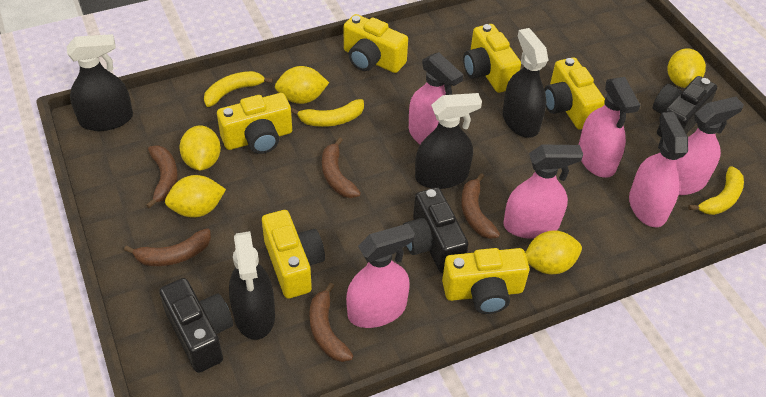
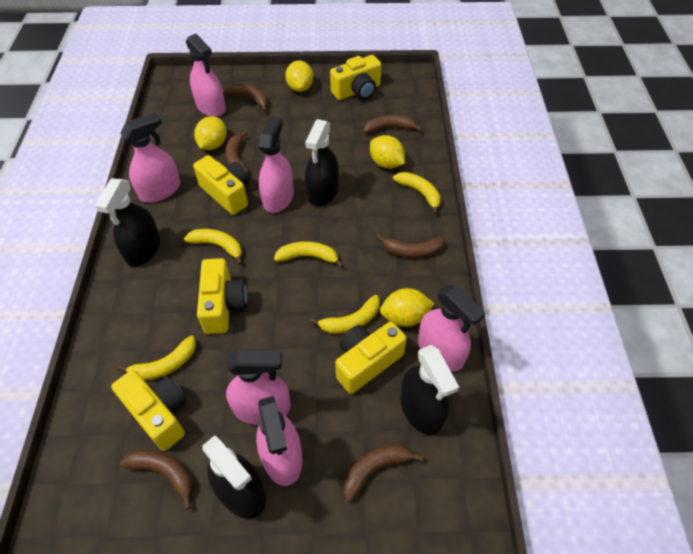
black camera: [159,278,233,373] [403,187,468,273] [653,76,717,137] = 3 -> none = 0
brown banana: [124,228,211,266] [146,145,178,209] [309,283,354,362] [322,137,361,198] [461,173,500,239] = 5 -> [120,450,193,510] [224,83,268,112] [225,131,249,174] [343,444,423,502] [364,115,423,133] [376,234,445,258] = 6
yellow banana: [204,71,273,107] [291,99,364,127] [688,166,744,215] = 3 -> [118,336,196,380] [184,229,243,265] [274,241,344,267] [310,295,380,334] [393,172,441,215] = 5
yellow camera: [217,93,292,154] [262,210,325,299] [344,14,408,73] [442,248,529,314] [463,24,521,93] [544,57,605,130] = 6 -> [111,370,187,451] [193,155,249,215] [197,258,247,334] [330,55,381,100] [335,322,407,394] = 5
yellow lemon: [165,175,226,218] [179,125,221,171] [275,66,329,104] [525,230,582,274] [668,48,706,88] = 5 -> [194,116,227,150] [285,61,313,92] [370,135,405,169] [380,288,435,327] = 4

